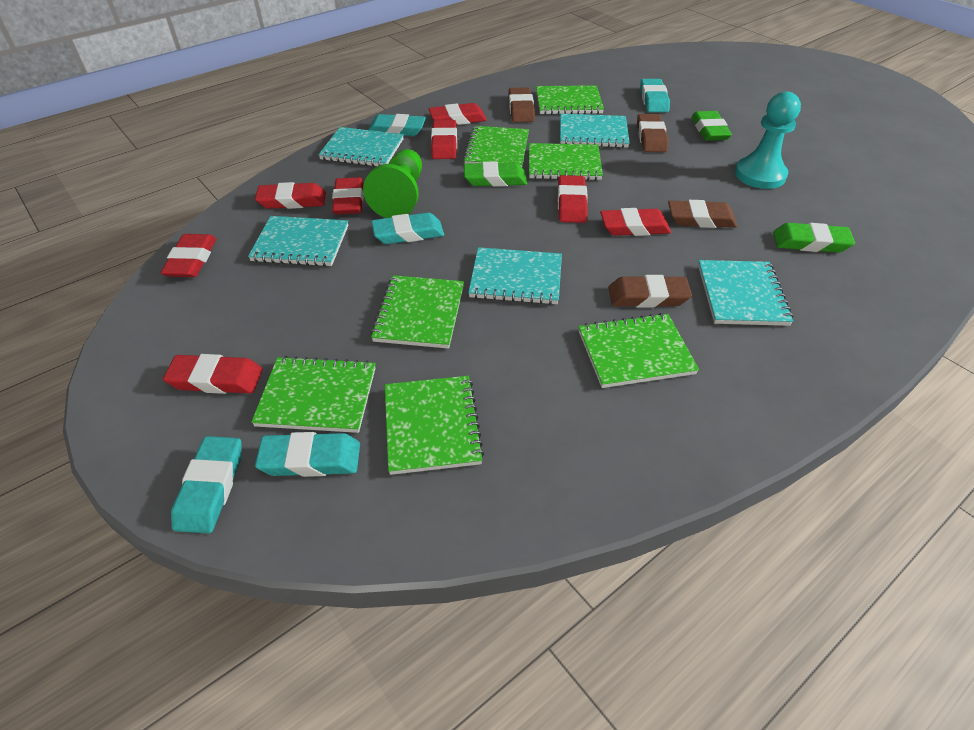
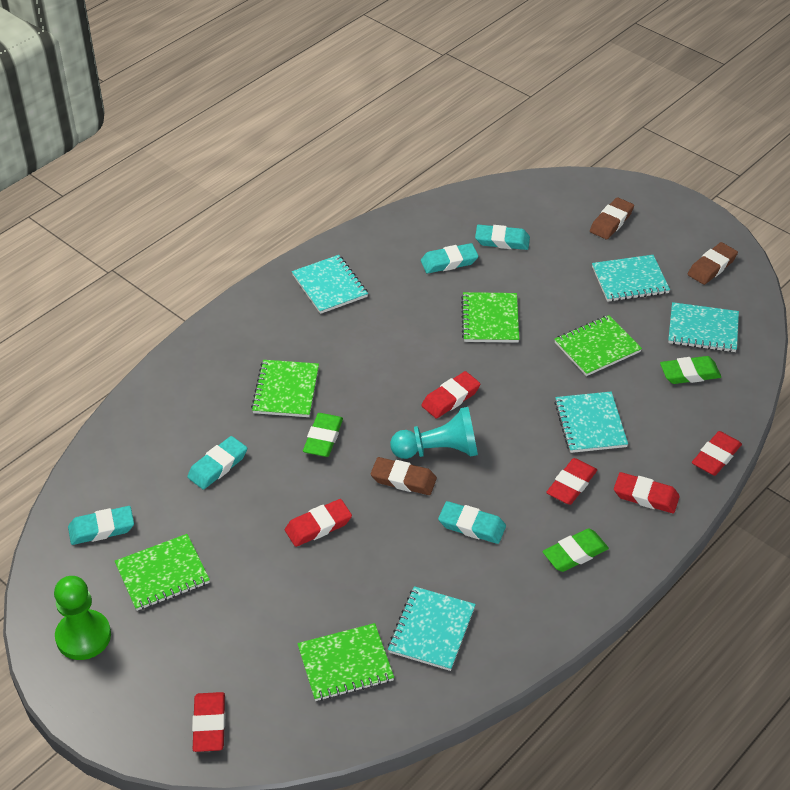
brown eraser: [508,87,535,122] [609,275,692,307] [637,114,668,152] [668,200,737,228] = 4 -> [371,457,437,495] [590,197,634,239] [688,242,738,285] = 3
green notebook: [251,356,376,433] [371,275,464,349] [385,376,484,475] [463,126,529,167] [529,143,603,180] [536,85,604,115] [578,313,699,388] = 7 -> [115,534,210,611] [251,360,319,417] [297,623,394,701] [461,292,519,343] [554,315,642,376] = 5
red eraser: [160,234,216,277] [163,354,263,394] [255,182,326,209] [332,177,364,215] [429,103,487,125] [431,120,457,159] [558,175,588,223] [600,208,671,236] = 8 -> [192,692,225,752] [285,499,352,547] [421,371,480,419] [546,458,597,505] [614,472,680,513] [692,431,742,476] = 6

